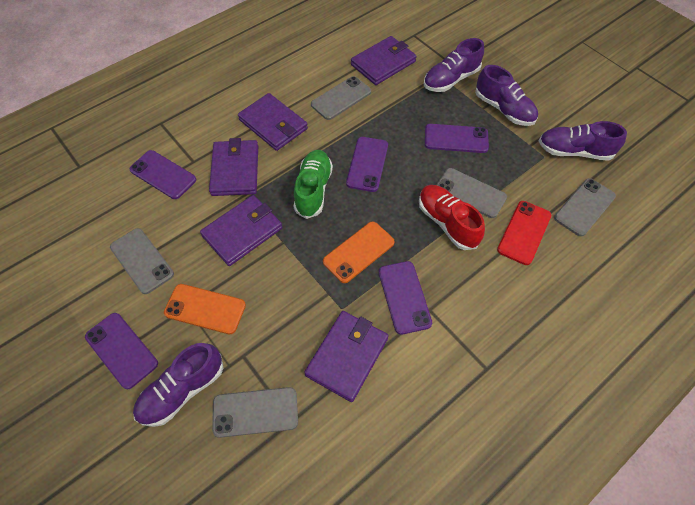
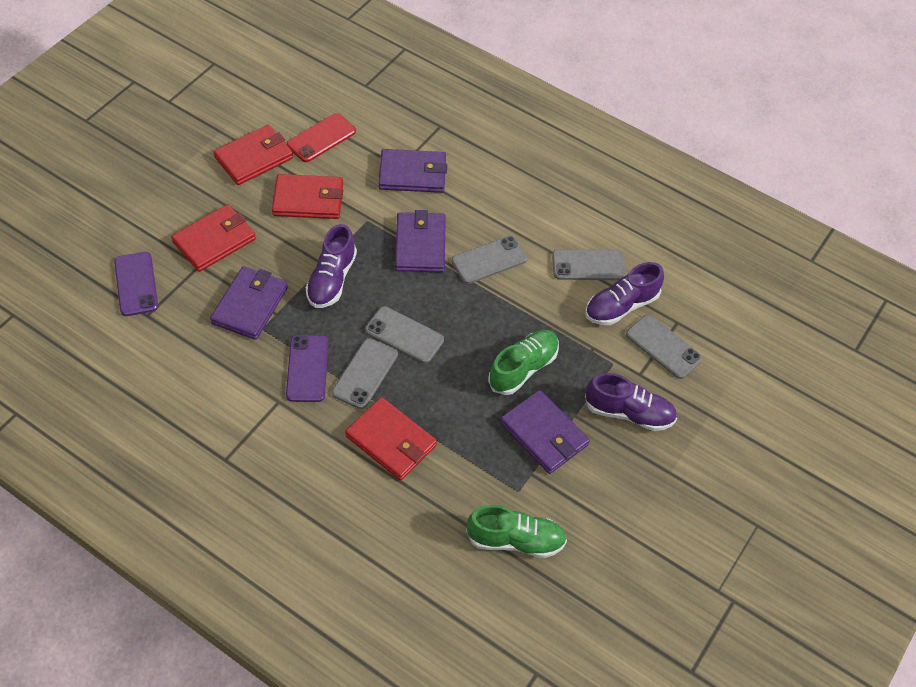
green shoe: [294,150,333,219] = 1 -> [466,505,567,558] [488,330,559,395] = 2
orange phone: [164,284,246,334] [323,221,395,283] = 2 -> none = 0
purple phone: [85,313,158,389] [130,150,196,199] [346,137,388,192] [379,261,432,335] [425,124,489,153] = 5 -> [114,252,158,316] [286,335,328,402] = 2
purple shoe: [133,343,223,427] [424,38,484,92] [475,65,538,126] [539,121,627,161] = 4 -> [305,224,357,308] [585,262,664,325] [585,373,677,431] = 3
purple wallet: [200,195,282,266] [209,138,258,196] [238,93,308,151] [304,311,389,402] [351,36,417,85] = 5 -> [210,266,288,340] [378,149,447,193] [395,210,446,272] [500,390,590,474] = 4
red shoe: [419,185,485,250] = 1 -> none = 0
red wallet: none = 0 -> [171,204,256,272] [214,125,293,185] [272,174,343,219] [345,397,437,480] = 4

